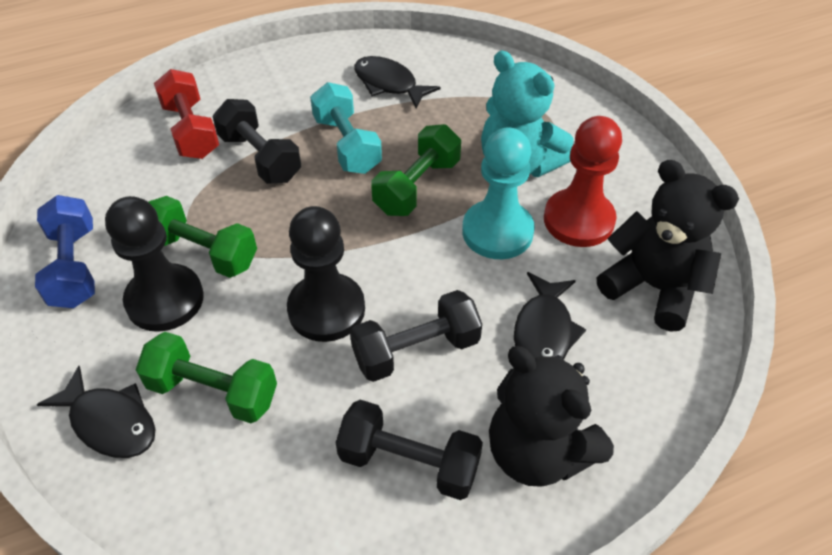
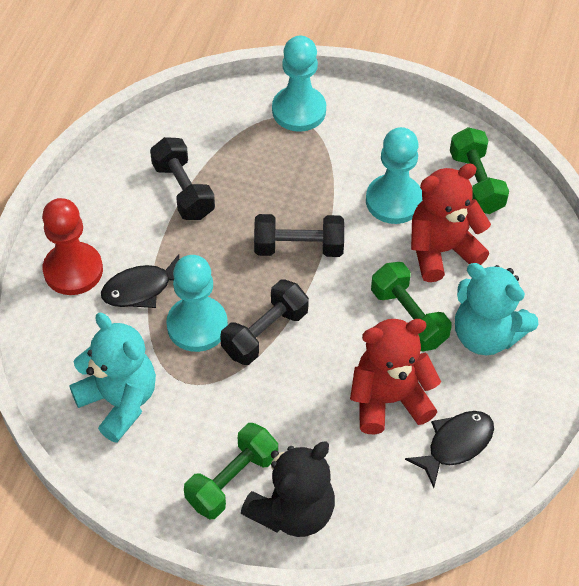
black fish: [37,366,156,458] [354,56,441,109] [514,272,586,360] = 3 -> [101,254,179,308] [405,411,494,488] = 2
black pawn: [105,196,204,332] [287,206,365,342] = 2 -> none = 0
black teddy bear: [489,346,614,487] [597,160,739,332] = 2 -> [241,441,335,537] = 1
blue dumbbell: [35,195,95,308] = 1 -> none = 0
red dumbbell: [154,69,219,159] = 1 -> none = 0
red teddy bear: none = 0 -> [350,319,441,434] [411,164,491,282] = 2
turquoise dumbbell: [310,82,382,174] = 1 -> none = 0
turquoise pawn: [462,128,535,259] = 1 -> [166,255,228,352] [272,36,326,132] [366,127,423,224] = 3
turquoise teddy bear: [481,51,573,177] = 1 -> [69,313,156,443] [455,263,538,355] = 2

